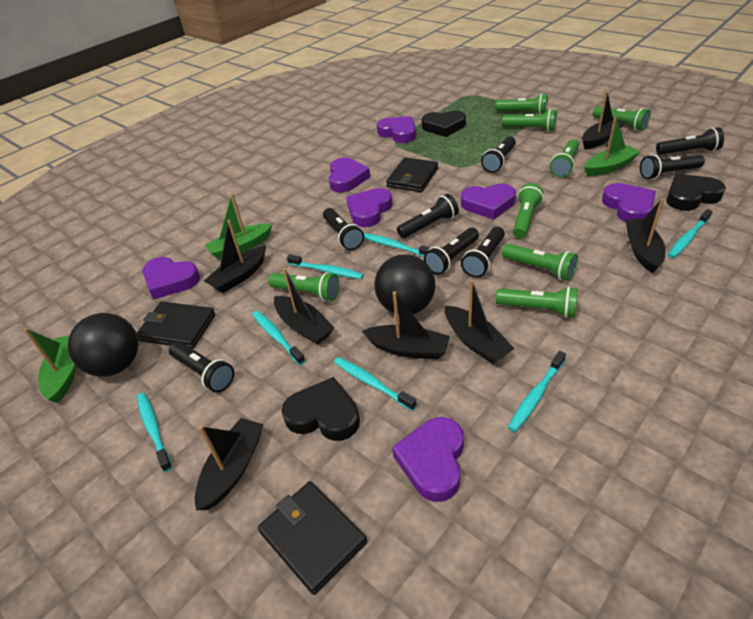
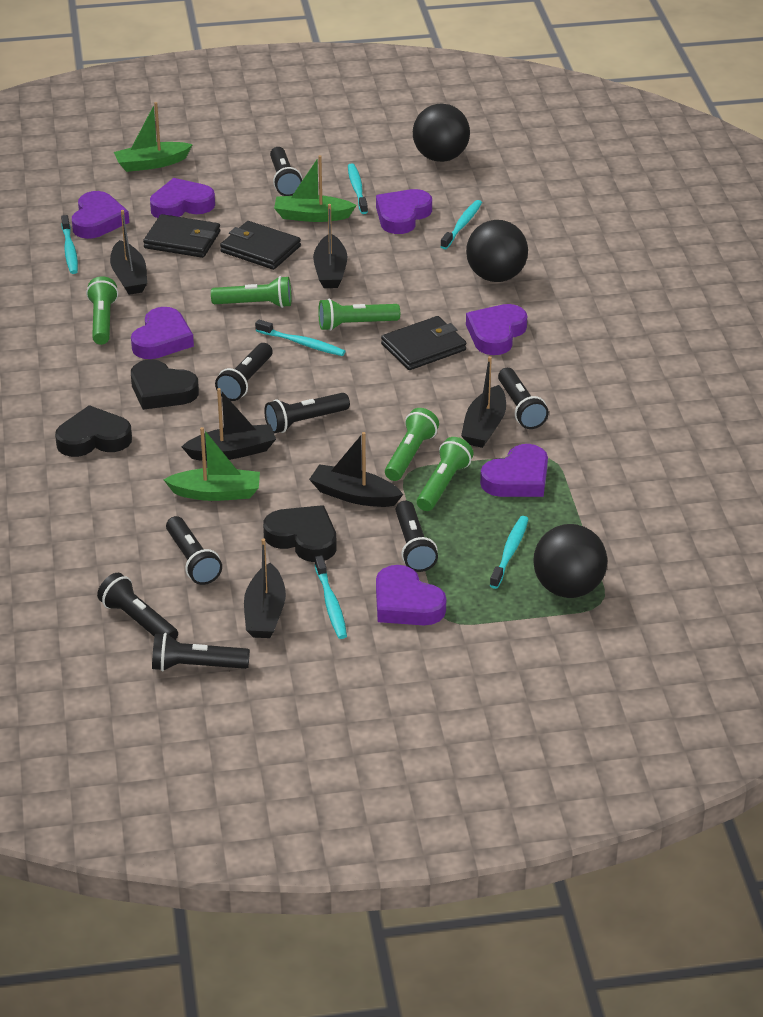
black ball: [68,313,138,377] [374,254,435,315] = 2 -> [413,104,470,162] [466,220,528,282] [533,524,607,598] = 3
black boat: [195,418,264,510] [204,220,266,293] [274,268,334,344] [362,291,450,360] [445,280,514,364] [582,91,625,149] [626,198,665,273] = 7 -> [110,210,147,295] [182,388,276,461] [244,538,286,638] [309,432,403,507] [313,204,347,288] [461,356,506,448] = 6
green flashlight: [268,272,339,301] [496,94,548,115] [496,286,578,318] [502,109,557,132] [502,244,578,281] [513,183,543,238] [550,139,579,177] [593,106,651,131] = 8 -> [86,276,118,345] [211,276,291,308] [318,299,400,331] [385,408,439,481] [417,437,474,511] = 5
turquoise toothbrush: [137,393,172,472] [252,310,305,365] [287,254,364,279] [334,357,417,411] [364,233,430,257] [508,351,566,432] [668,209,713,258] = 7 -> [61,215,78,274] [255,319,345,356] [315,555,347,639] [348,164,368,214] [440,200,482,249] [490,516,528,589] = 6

